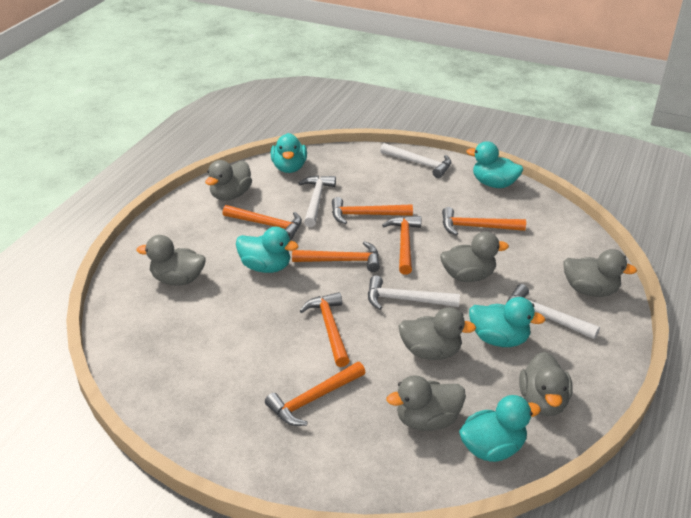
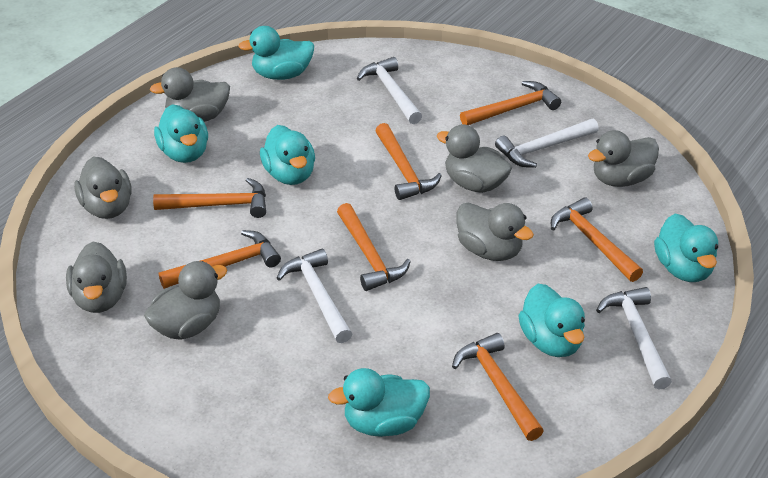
turquoise duck: [236,227,299,273] [271,133,307,173] [459,395,541,462] [466,141,523,188] [469,297,546,347] = 5 -> [154,104,208,163] [238,26,314,80] [260,125,315,185] [328,368,430,437] [518,284,585,357] [654,214,718,282] = 6

